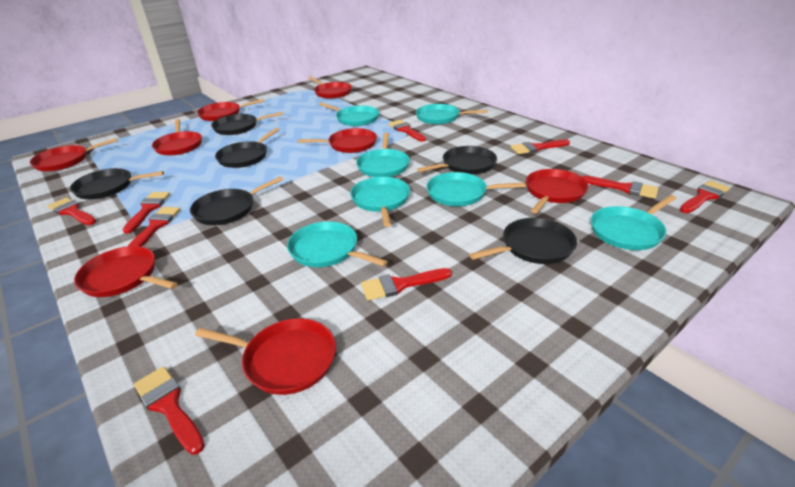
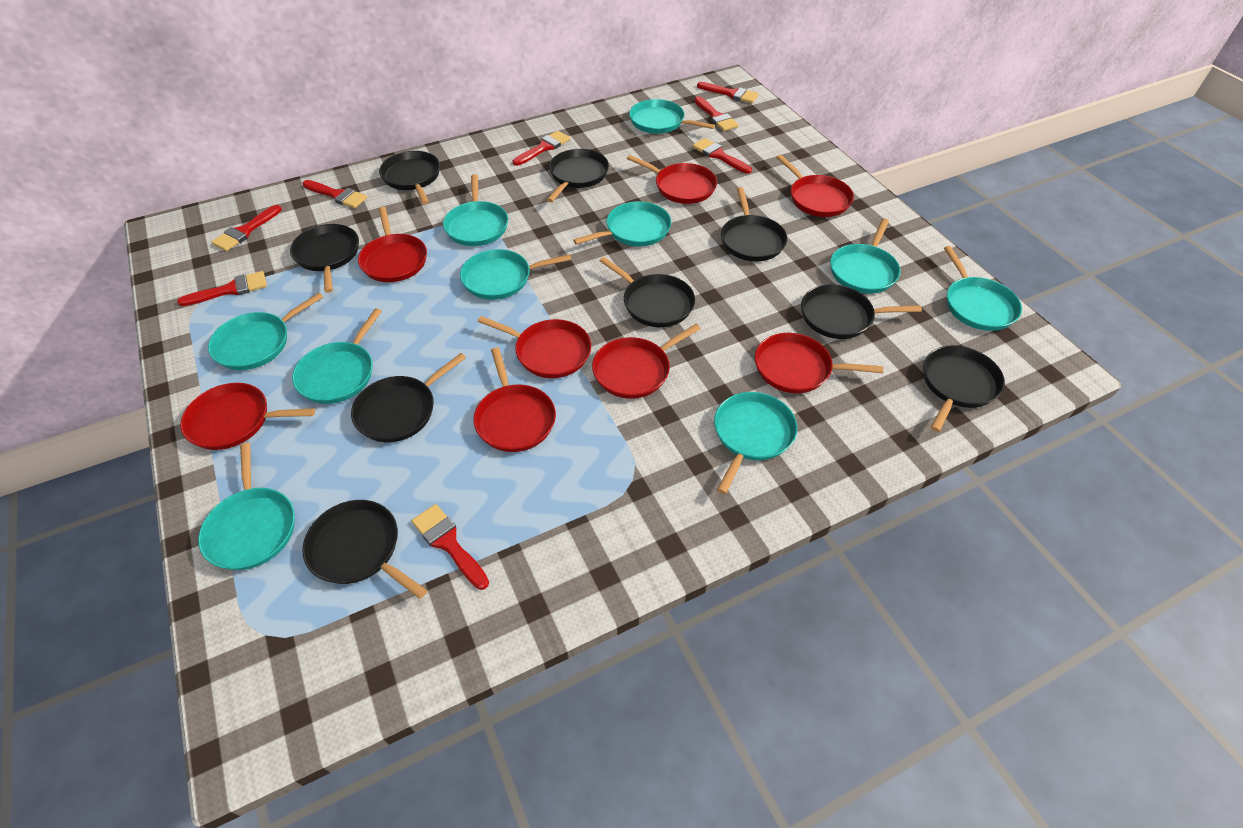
black pan: [70,168,164,199] [190,176,283,225] [211,112,284,135] [215,128,279,168] [417,146,497,174] [469,218,577,264] = 6 -> [290,224,359,293] [302,500,427,599] [351,353,466,442] [379,151,440,204] [547,149,609,202] [600,257,695,327] [721,187,787,261] [801,284,922,339] [923,345,1005,432] = 9
red brush: [48,197,96,225] [123,192,170,233] [128,207,181,247] [134,366,205,455] [361,268,452,301] [388,120,426,141] [511,139,570,154] [582,176,658,199] [680,181,730,213] = 9 -> [177,271,267,306] [212,205,282,251] [303,180,367,208] [412,504,489,590] [513,131,570,166] [692,138,752,174] [694,96,739,131] [697,82,759,103] = 8
turquoise pan: [287,222,388,267] [319,102,379,126] [350,177,410,227] [356,133,410,177] [416,104,487,124] [427,172,525,206] [591,195,677,250] = 7 -> [198,443,295,570] [208,293,323,370] [292,308,382,404] [443,174,508,246] [460,249,571,300] [573,201,671,246] [629,99,715,134] [714,392,797,494] [830,218,900,294] [944,246,1022,331] = 10

